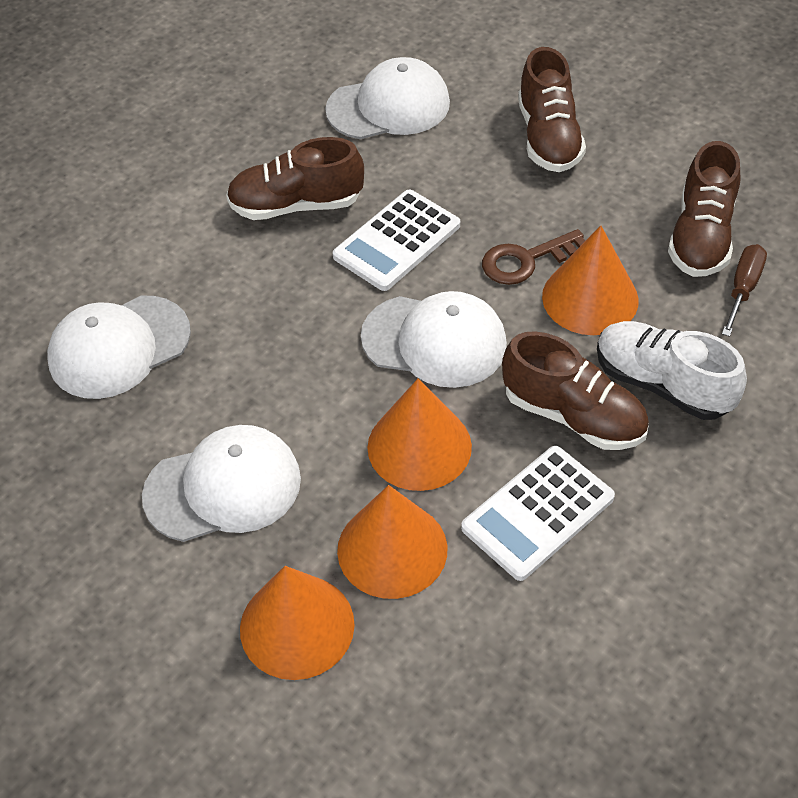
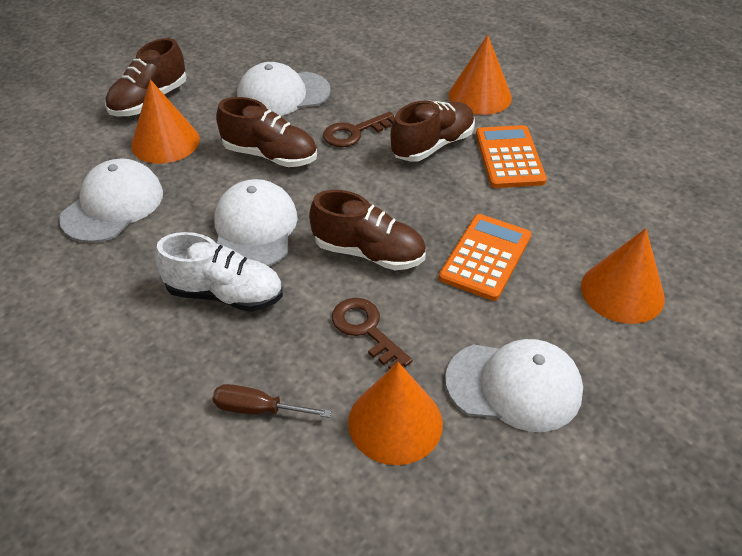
brown key: [482,229,585,285] = 1 -> [323,112,395,147] [332,298,412,369] = 2
orange calculator: none = 0 -> [439,214,531,301] [476,125,547,188] = 2
white calculator: [333,190,460,291] [461,446,615,581] = 2 -> none = 0

